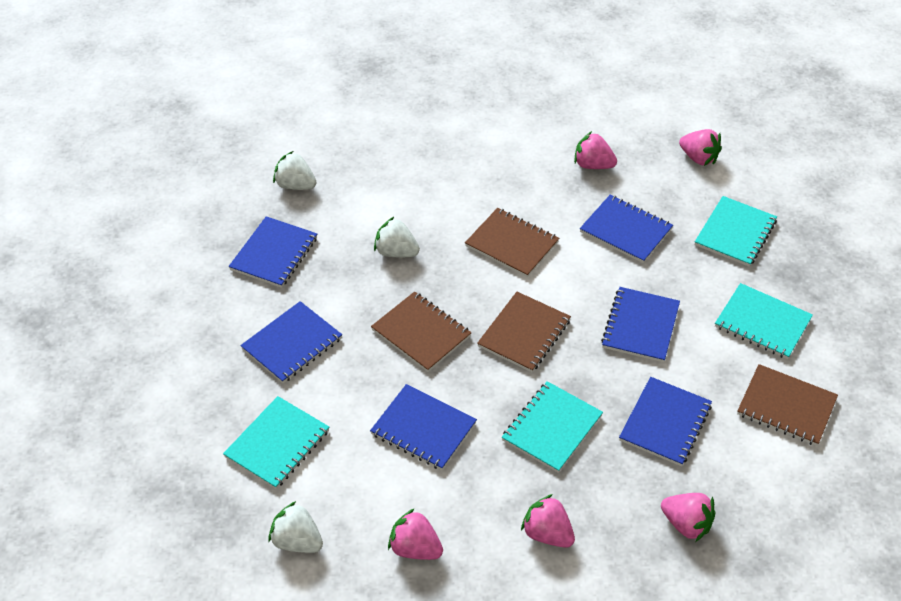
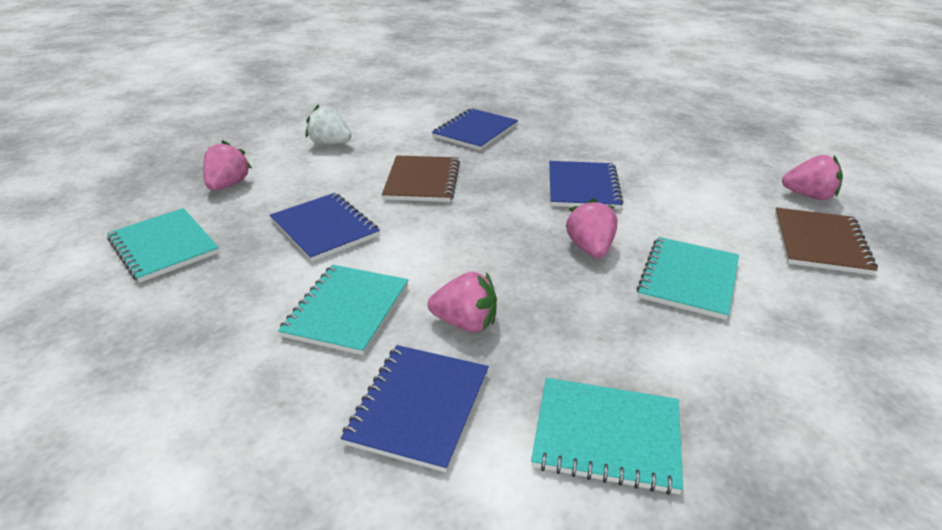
blue notebook: [229,216,317,288] [240,301,342,383] [370,384,477,470] [580,195,673,263] [601,287,680,363] [619,377,712,466] = 6 -> [270,193,380,262] [341,345,489,473] [432,108,518,150] [549,161,624,209] = 4
brown notebook: [371,291,471,372] [465,208,559,277] [477,292,571,372] [737,364,838,446] = 4 -> [382,155,460,202] [775,208,878,275] = 2
pink strawberry: [388,508,443,560] [521,494,575,548] [574,131,617,169] [661,493,715,541] [679,129,722,166] = 5 -> [203,140,252,190] [428,272,497,332] [566,198,618,258] [782,155,843,200] = 4
white strawberry: [268,501,323,553] [273,151,317,190] [374,217,420,257] = 3 -> [305,104,352,145] = 1

